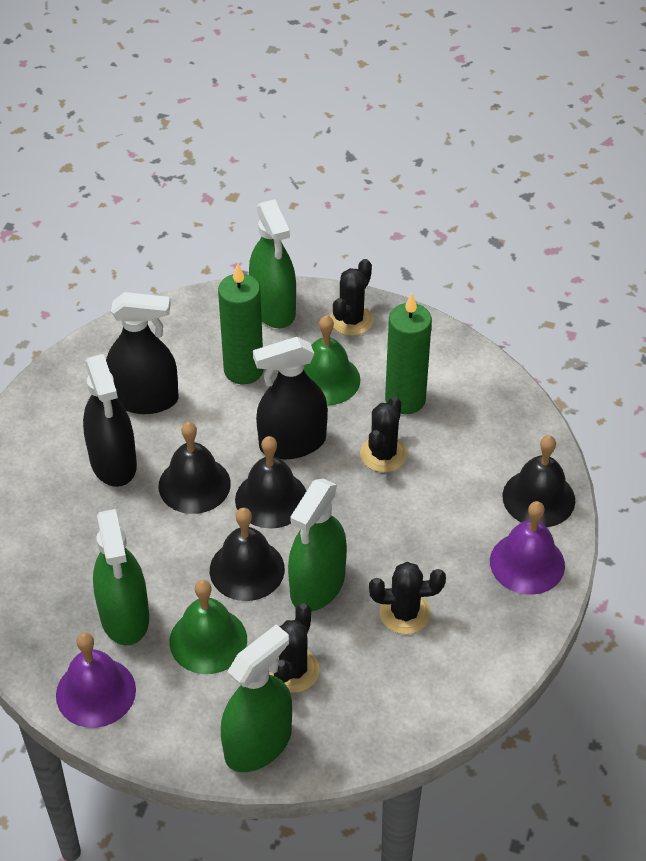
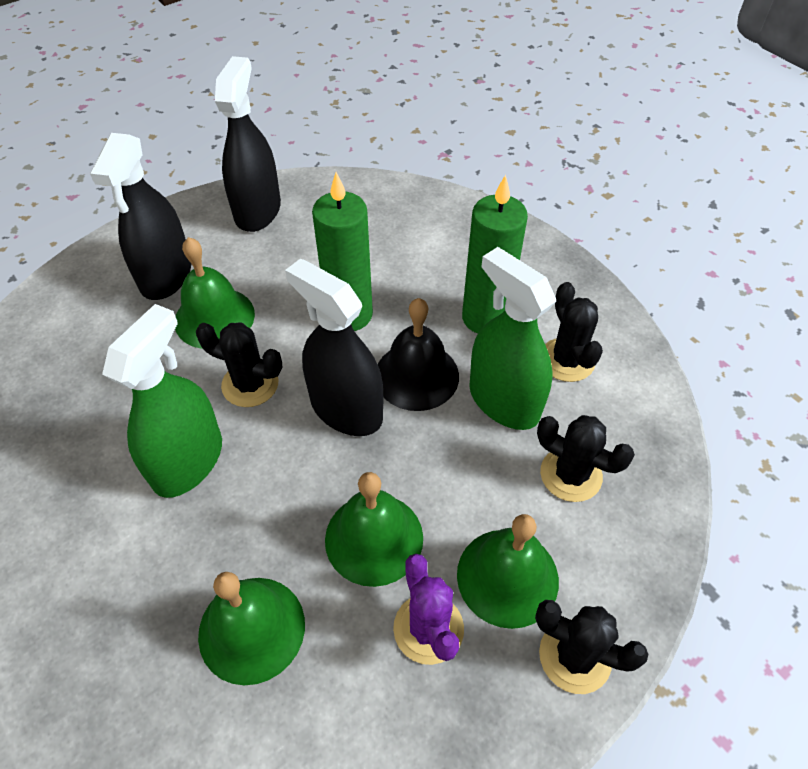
black bell: [159,422,231,514] [210,508,285,601] [235,436,306,529] [503,435,575,527] = 4 -> [378,298,459,411] = 1
green bell: [169,580,247,674] [304,315,361,406] = 2 -> [175,237,255,349] [198,572,305,685] [325,472,423,587] [457,514,559,629] = 4
green spray bottle: [93,509,149,646] [221,624,292,772] [249,199,296,328] [288,479,347,611] = 4 -> [102,304,222,498] [469,247,556,430] = 2
purple bell: [56,633,136,728] [490,501,565,595] = 2 -> none = 0
purple cactus: none = 0 -> [393,554,464,665] = 1

